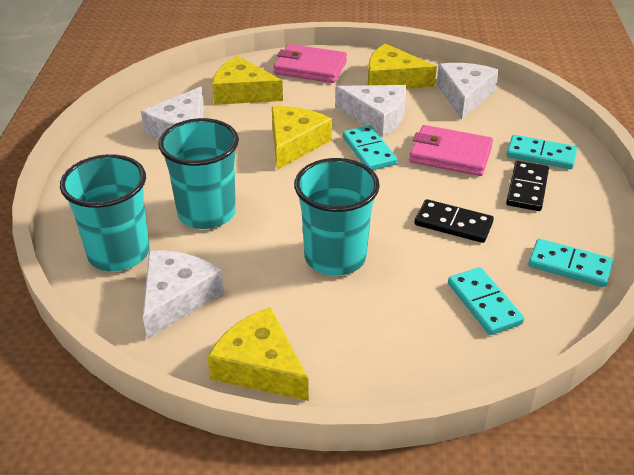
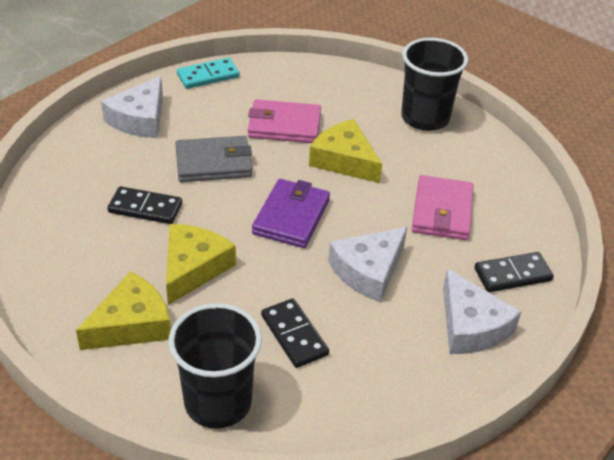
black cup: none = 0 -> [168,303,262,429] [401,38,468,131] = 2
black domino: [415,199,494,243] [506,161,549,211] = 2 -> [108,186,182,224] [261,298,329,368] [475,252,554,292] = 3
grey wallet: none = 0 -> [175,136,252,182] = 1
purple wallet: none = 0 -> [252,179,330,248] = 1
turquoise cup: [60,154,150,271] [158,118,239,229] [294,158,380,276] = 3 -> none = 0
turquoise domino: [343,125,398,170] [448,267,524,335] [507,135,577,169] [528,238,613,287] = 4 -> [177,58,240,89] = 1
white cheese: [141,87,204,140] [143,251,224,340] [335,85,406,137] [436,63,499,119] = 4 -> [101,76,163,138] [328,227,407,302] [443,268,521,354] = 3
yellow cheese: [208,307,309,401] [212,56,283,105] [272,106,332,170] [368,43,437,89] = 4 -> [76,271,171,350] [166,224,236,305] [309,119,382,183] = 3

